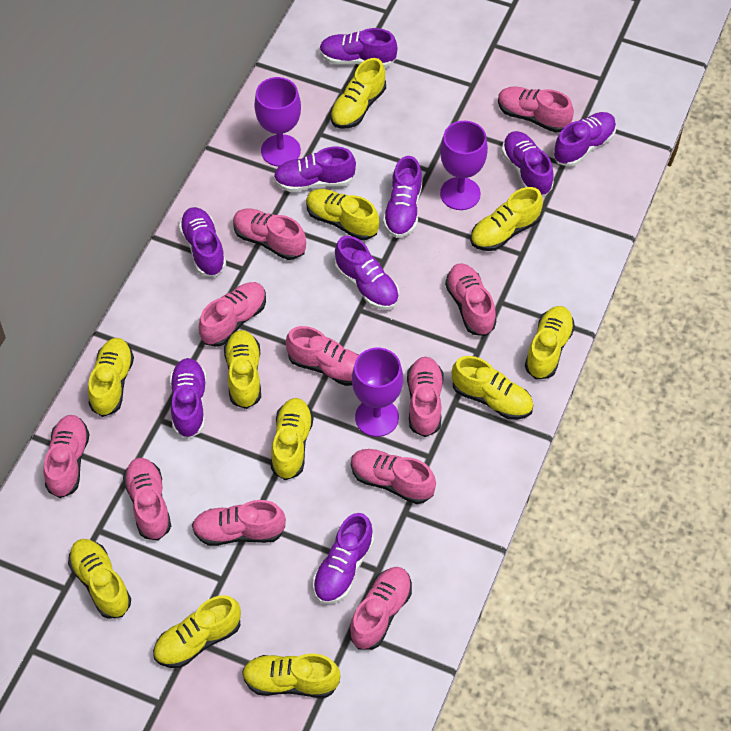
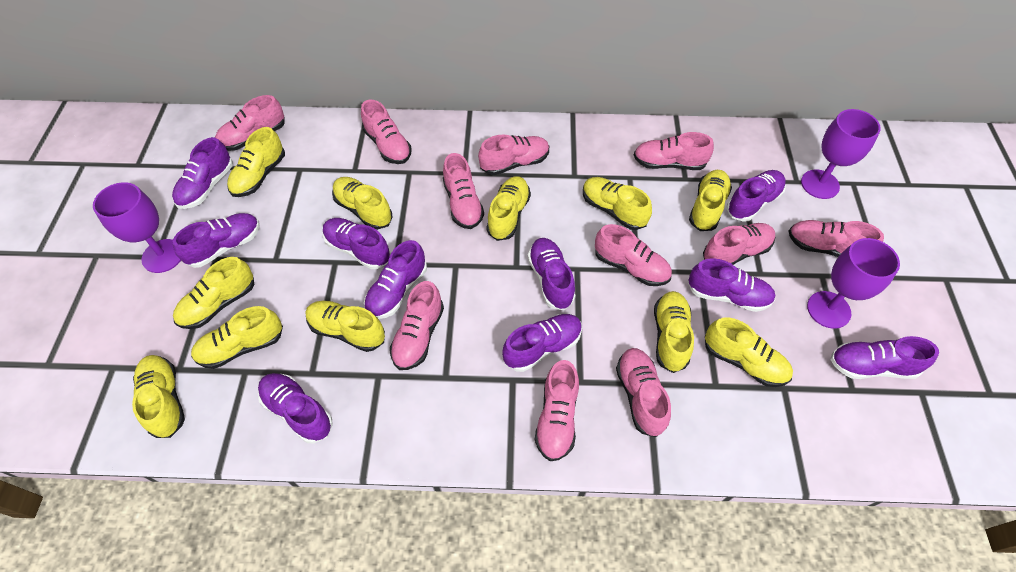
purple shoe: [170,358,207,439] [179,207,226,277] [273,147,356,192] [313,513,374,604] [319,28,397,68] [335,236,399,310] [383,156,423,238] [502,131,554,196] [553,112,616,167] = 9 -> [172,137,233,209] [173,213,260,268] [258,373,333,443] [323,218,391,269] [364,240,427,319] [502,314,582,372] [528,238,576,310] [688,258,776,312] [726,170,786,222] [830,336,939,379] = 10

